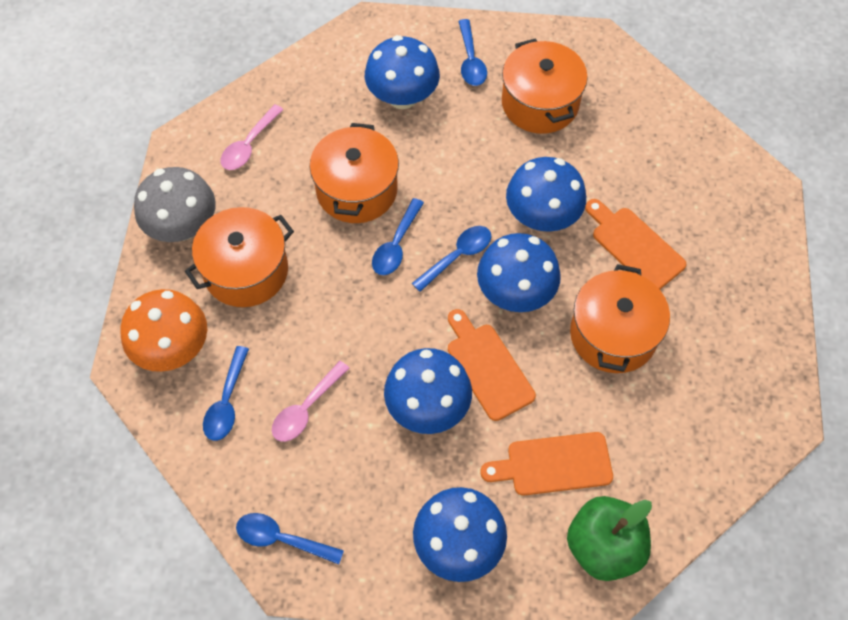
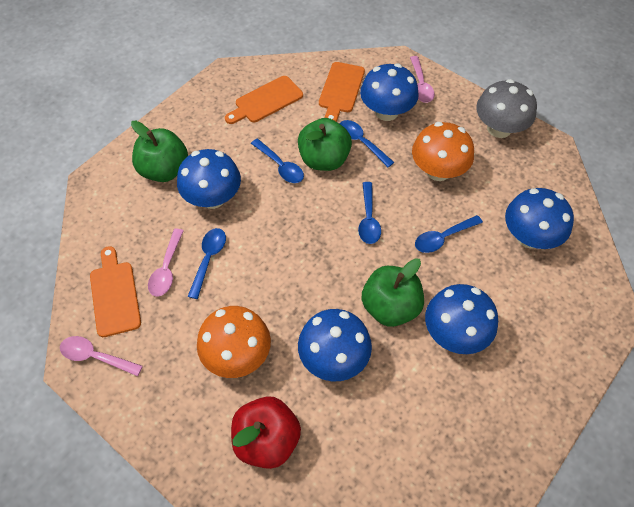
green apple: [567,496,652,581] = 1 -> [131,121,188,182] [298,118,352,171] [362,258,424,327] = 3
orange mushroom: [120,289,207,372] = 1 -> [197,306,271,378] [412,122,474,181] = 2
orange pot: [185,207,294,307] [310,123,399,223] [502,38,588,134] [570,264,670,373] = 4 -> none = 0
pink spoon: [221,104,284,170] [272,361,350,442] = 2 -> [60,336,143,376] [148,229,184,297] [410,56,435,103] = 3
red apple: none = 0 -> [231,396,301,469] = 1

